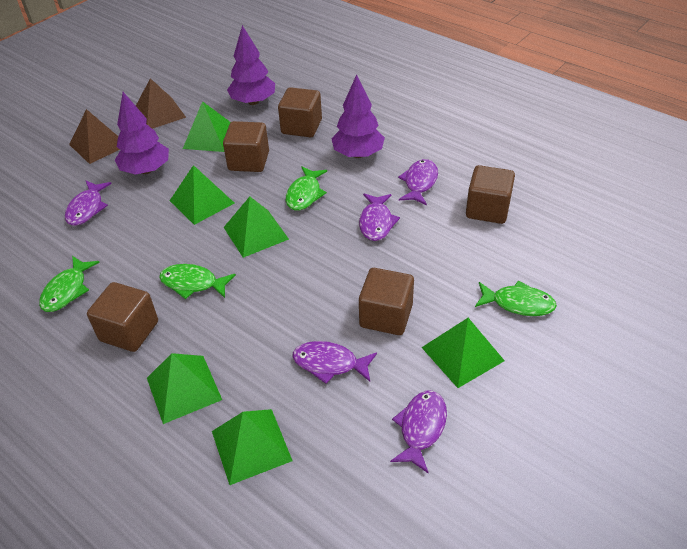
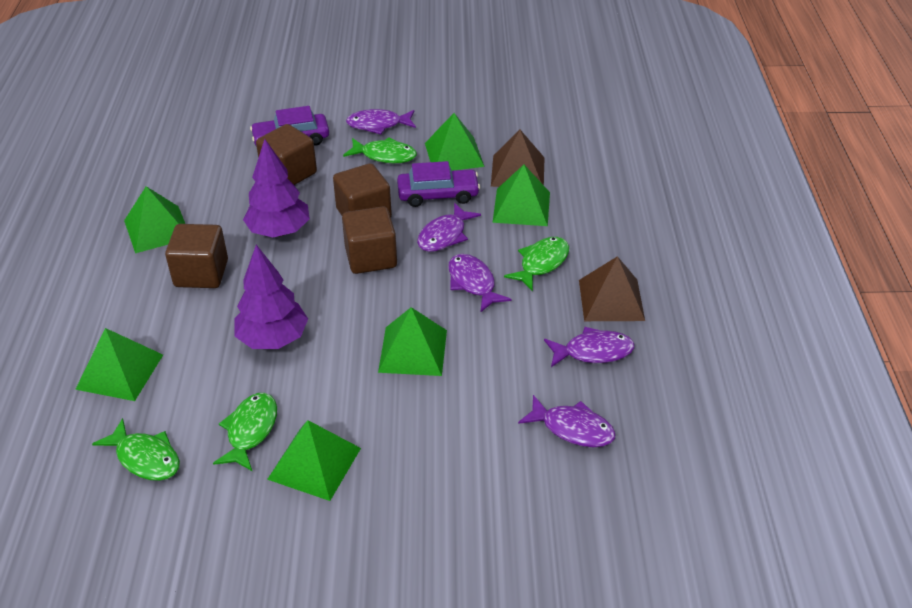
brown cube: [87,282,158,352] [223,121,269,172] [278,87,322,137] [359,268,414,335] [466,165,515,224] = 5 -> [165,224,228,288] [256,124,317,185] [333,163,392,217] [342,207,397,274] = 4
purple car: none = 0 -> [250,106,329,146] [397,161,480,207] = 2
purple tree: [115,92,169,175] [227,25,275,105] [331,74,385,158] = 3 -> [234,245,308,349] [243,139,310,237] = 2

